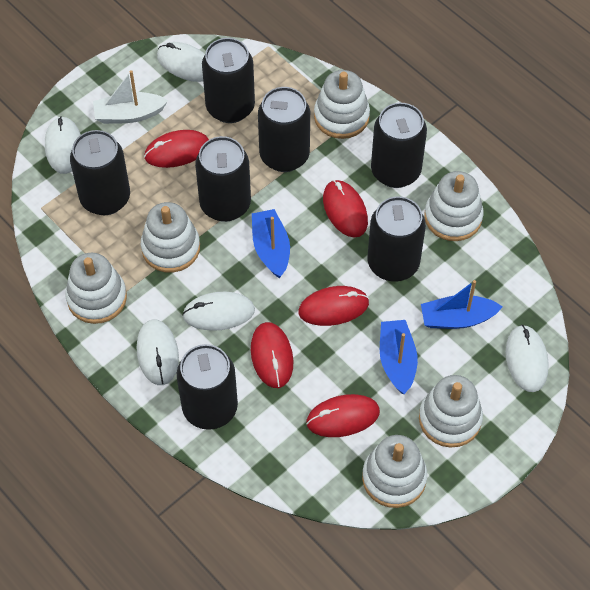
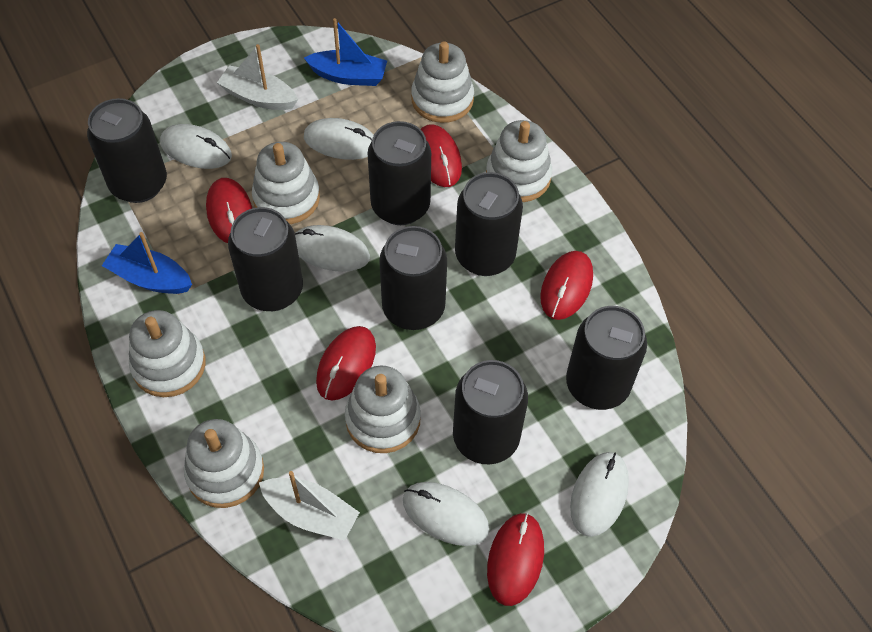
blue boat: [252,209,290,278] [380,320,418,394] [421,280,503,329] = 3 -> [102,232,192,294] [304,18,387,86] = 2
white boat: [93,70,168,124] = 1 -> [217,44,298,110] [259,471,360,541] = 2

